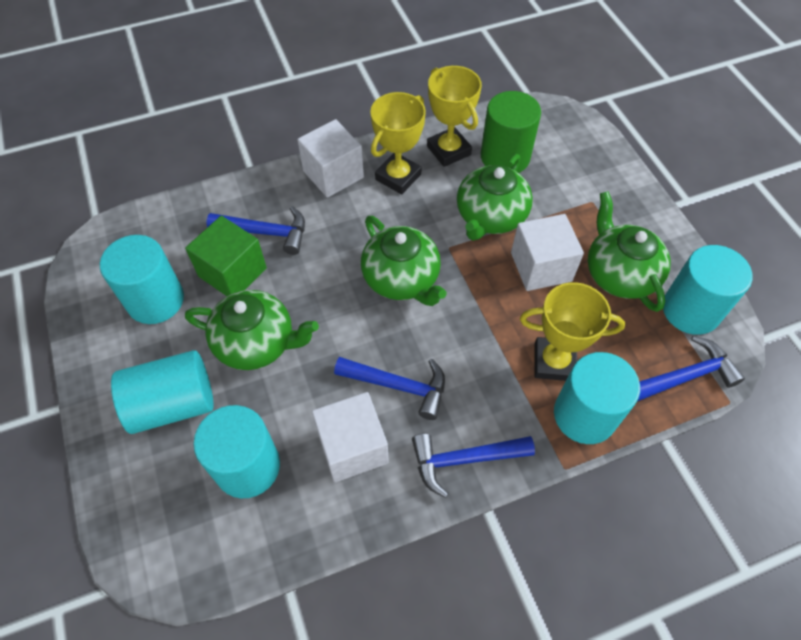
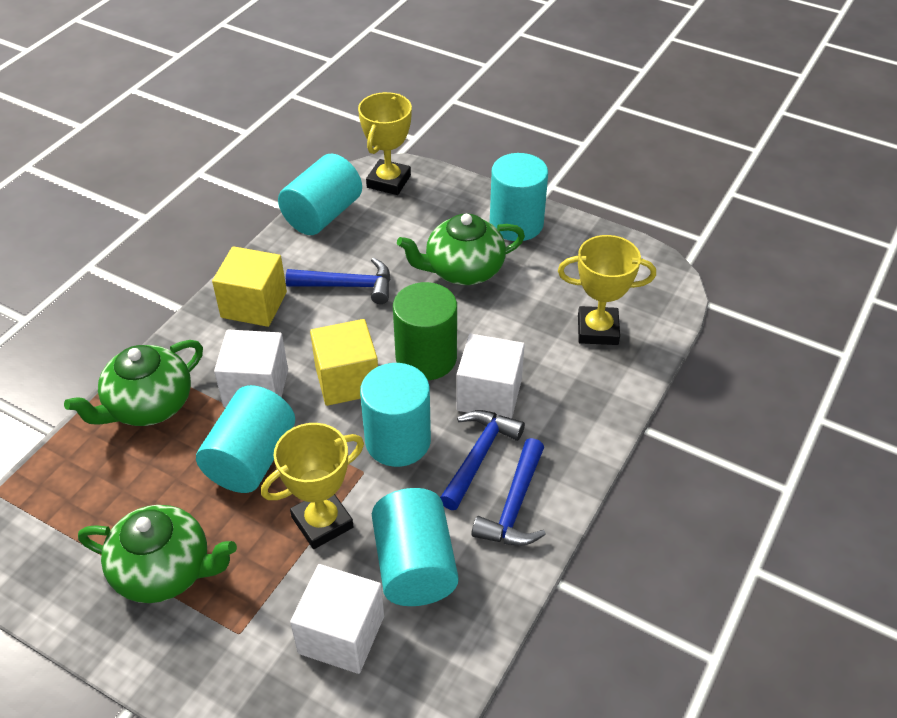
blue hammer: [206,206,305,255] [334,357,445,420] [412,434,535,498] [638,336,745,401] = 4 -> [286,258,391,304] [440,410,525,510] [471,438,546,546] = 3
green cube: [185,216,267,296] = 1 -> none = 0
green teapot: [185,290,319,370] [361,216,446,306] [457,154,533,241] [588,191,671,312] = 4 -> [64,340,203,426] [78,505,237,603] [397,213,525,285] = 3
yellow cube: none = 0 -> [212,246,287,327] [310,319,378,406] = 2

